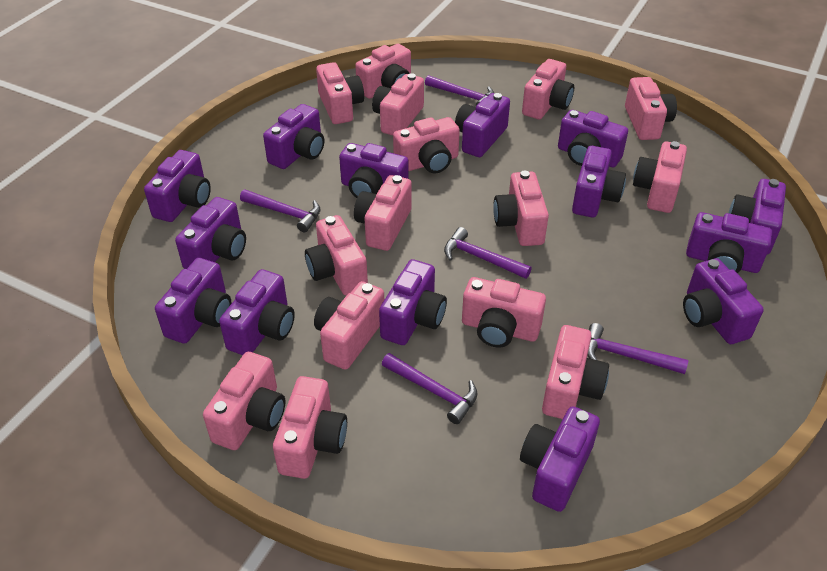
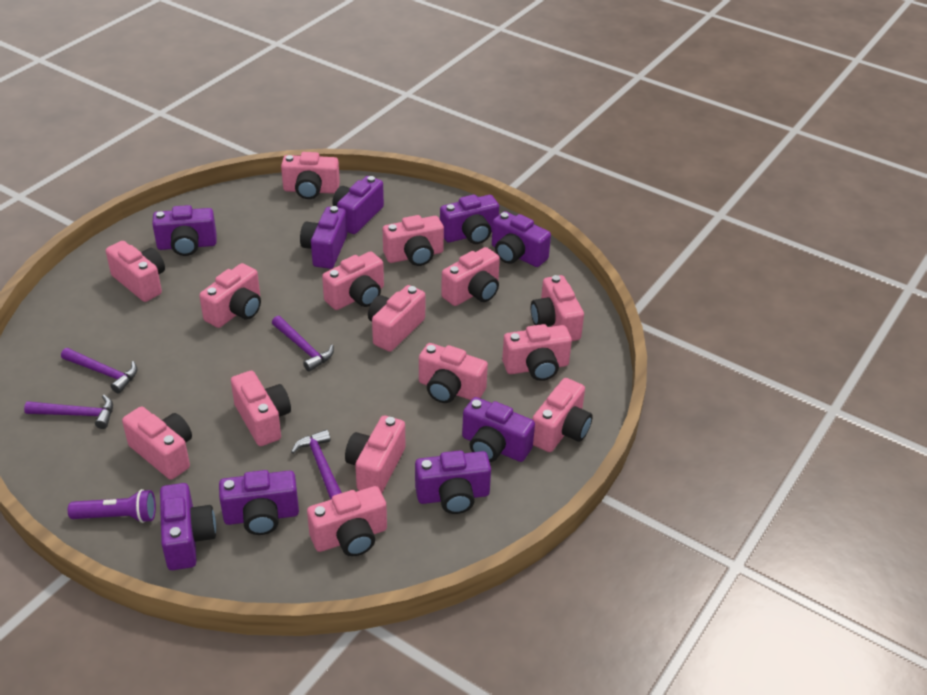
purple camera: [144,150,211,222] [155,258,231,344] [175,197,246,269] [219,269,295,355] [263,104,324,169] [339,143,409,198] [379,259,447,345] [455,93,510,157] [520,406,600,512] [558,110,628,167] [572,146,626,218] [683,258,764,344] [686,212,772,273] [729,179,786,254] = 14 -> [152,205,217,256] [160,483,216,570] [219,470,299,535] [300,206,347,269] [332,176,384,234] [415,450,491,514] [440,194,499,244] [462,397,535,462] [492,211,551,267] = 9
purple flashlight: none = 0 -> [68,489,156,523] = 1
purple hammer: [240,190,321,232] [382,353,477,424] [425,75,494,106] [444,227,532,279] [587,323,688,374] = 5 -> [24,395,113,429] [61,348,137,393] [272,316,334,372] [291,429,342,500] = 4

